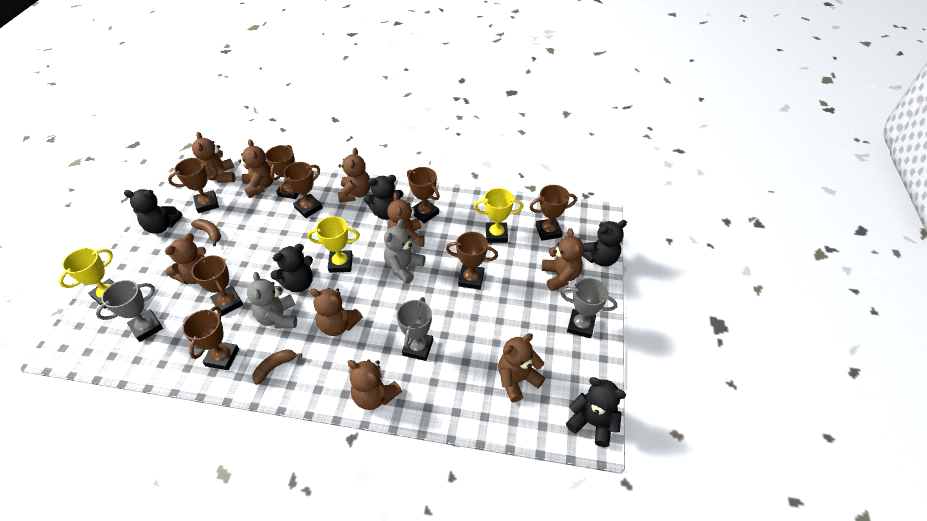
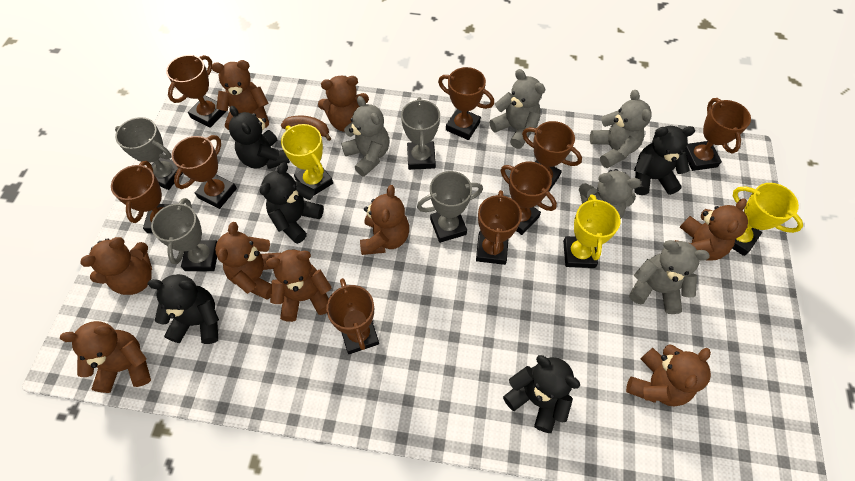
brown banana: [191,219,221,246] [252,349,302,385] = 2 -> [281,116,331,141] = 1
brown trophy: [168,158,219,213] [182,306,239,370] [191,255,243,316] [265,145,299,199] [279,162,323,218] [407,167,440,224] [446,232,498,290] [530,185,577,241] = 8 -> [111,161,171,233] [166,55,226,128] [172,135,237,209] [326,278,379,354] [438,67,494,140] [476,190,522,265] [501,161,557,235] [522,121,582,191] [684,98,751,171] = 9
grey teddy bear: [247,272,297,328] [384,219,425,284] = 2 -> [341,96,389,177] [489,69,545,149] [579,169,641,219] [590,90,651,168] [629,240,710,314] = 5
grey trophy: [96,280,163,342] [396,297,433,361] [561,278,617,338] = 3 -> [115,117,183,190] [151,198,217,271] [401,97,440,170] [417,171,483,243] = 4

